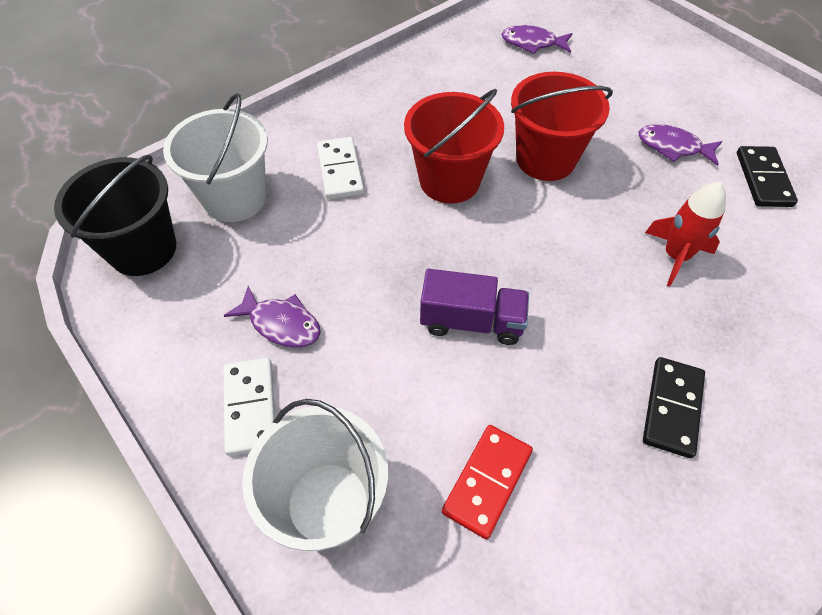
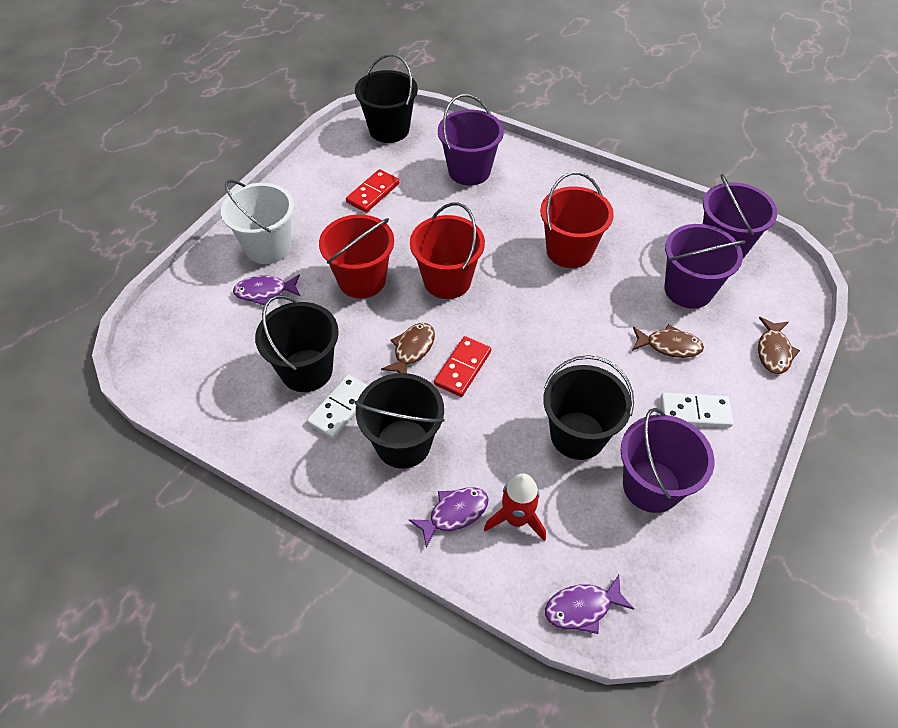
black bucket: [54,155,176,276] = 1 -> [255,295,339,392] [355,54,418,143] [355,373,445,469] [543,355,634,460] = 4
black domino: [643,357,705,458] [737,146,798,207] = 2 -> none = 0
brown fish: none = 0 -> [381,323,435,373] [632,324,704,358] [758,317,800,374] = 3
purple bucket: none = 0 -> [438,94,504,185] [620,408,714,513] [664,224,746,308] [703,174,778,258] = 4
purple truck: [420,269,529,345] = 1 -> none = 0
red bucket: [404,89,504,204] [511,72,613,181] = 2 -> [319,214,394,299] [410,203,485,299] [540,172,614,268] = 3
red domino: [442,425,533,540] = 1 -> [346,169,400,213] [434,336,491,397] = 2
white bucket: [163,93,268,222] [242,399,388,551] = 2 -> [221,180,294,264] = 1

